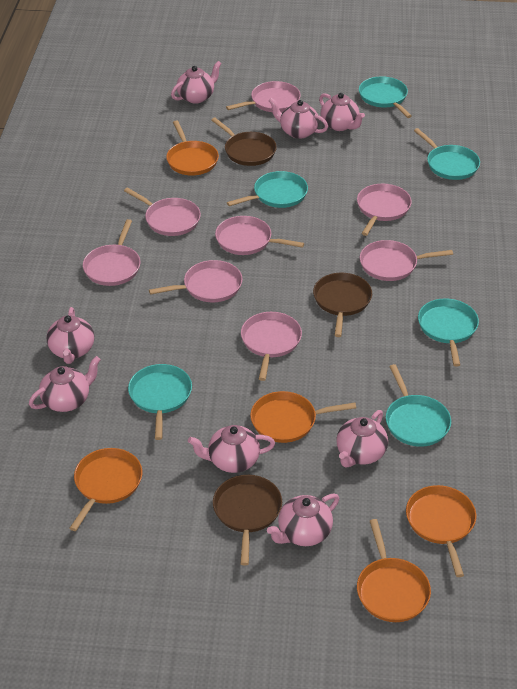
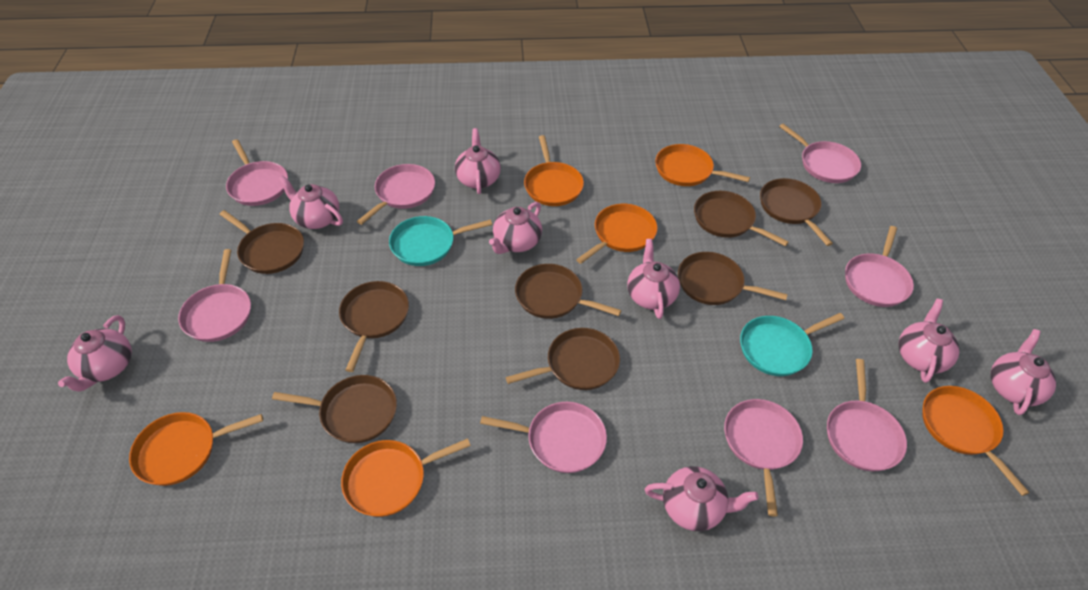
brown pan: [211,118,277,166] [213,475,282,566] [313,273,372,337] = 3 -> [219,210,304,274] [272,375,397,443] [339,281,409,372] [506,328,620,390] [515,264,621,319] [678,252,788,305] [694,191,789,246] [760,178,833,246] = 8
orange pan: [69,448,142,531] [166,120,219,176] [250,391,356,443] [357,519,431,622] [406,485,476,577] = 5 -> [129,412,263,486] [341,438,471,517] [524,135,584,206] [576,204,658,264] [655,144,750,186] [922,386,1030,496] = 6
turquoise pan: [128,364,192,440] [227,171,308,208] [359,76,412,118] [386,364,451,447] [414,128,480,180] [418,298,479,367] = 6 -> [389,216,492,266] [740,313,844,376] = 2

